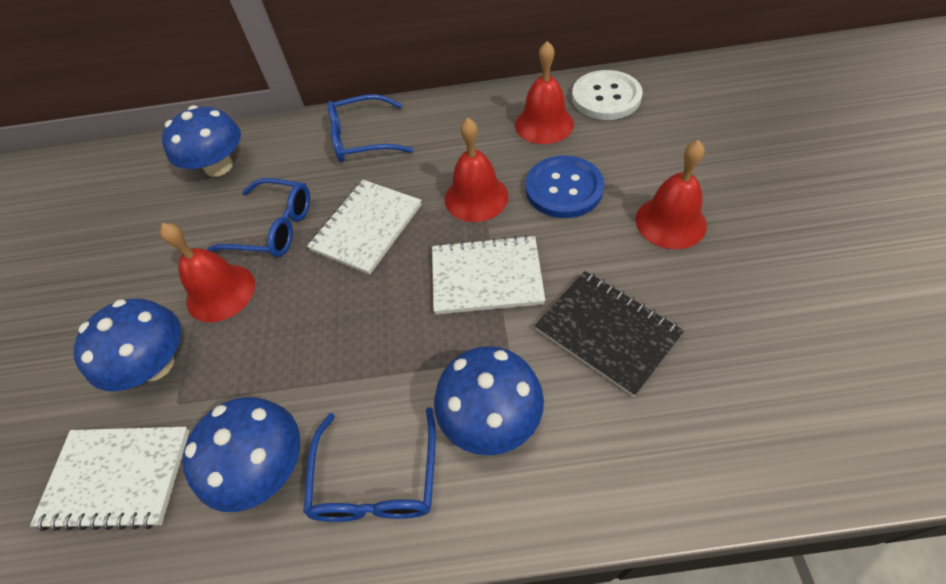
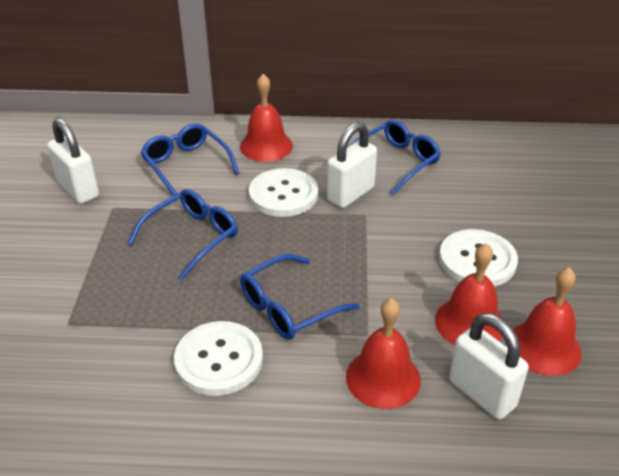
black notebook: [535,271,684,397] = 1 -> none = 0
blue button: [525,156,604,218] = 1 -> none = 0
blue glasses: [207,178,310,257] [303,407,436,522] [328,94,413,162] = 3 -> [128,189,238,280] [140,123,239,196] [240,254,359,340] [351,120,441,195] = 4
blue mushroom: [74,299,181,391] [162,106,241,177] [182,397,300,512] [434,346,544,455] = 4 -> none = 0
white button: [572,70,643,120] = 1 -> [174,321,263,396] [249,168,318,217] [439,229,518,286] = 3
white notebook: [30,427,190,531] [307,180,422,275] [432,235,545,314] = 3 -> none = 0
white padlock: none = 0 -> [47,118,99,204] [327,122,377,208] [449,313,529,419] = 3

